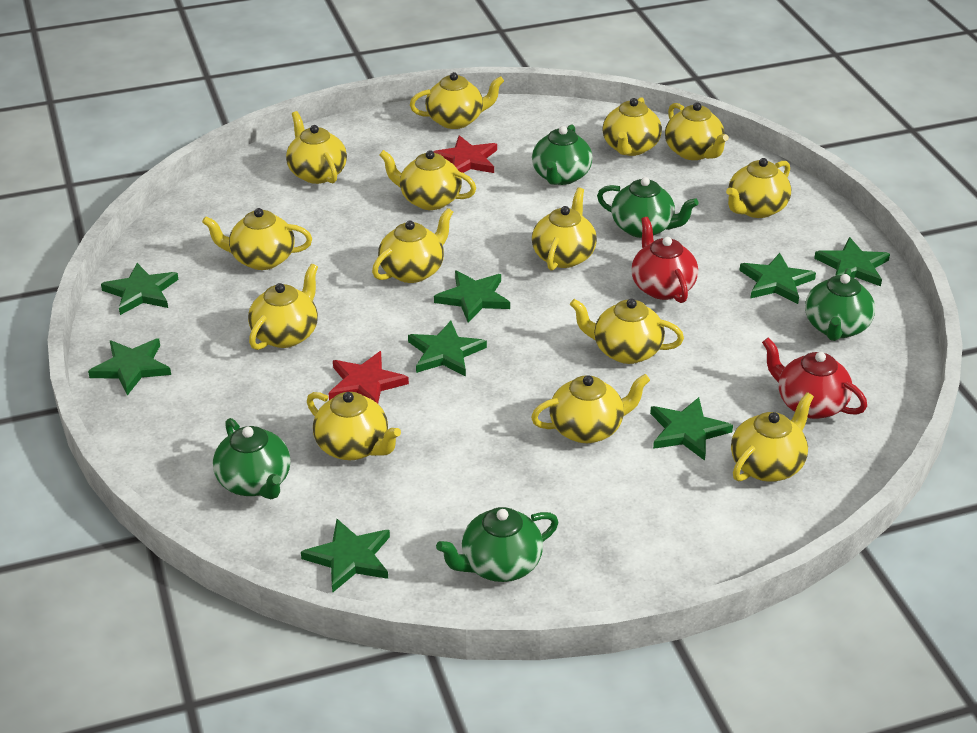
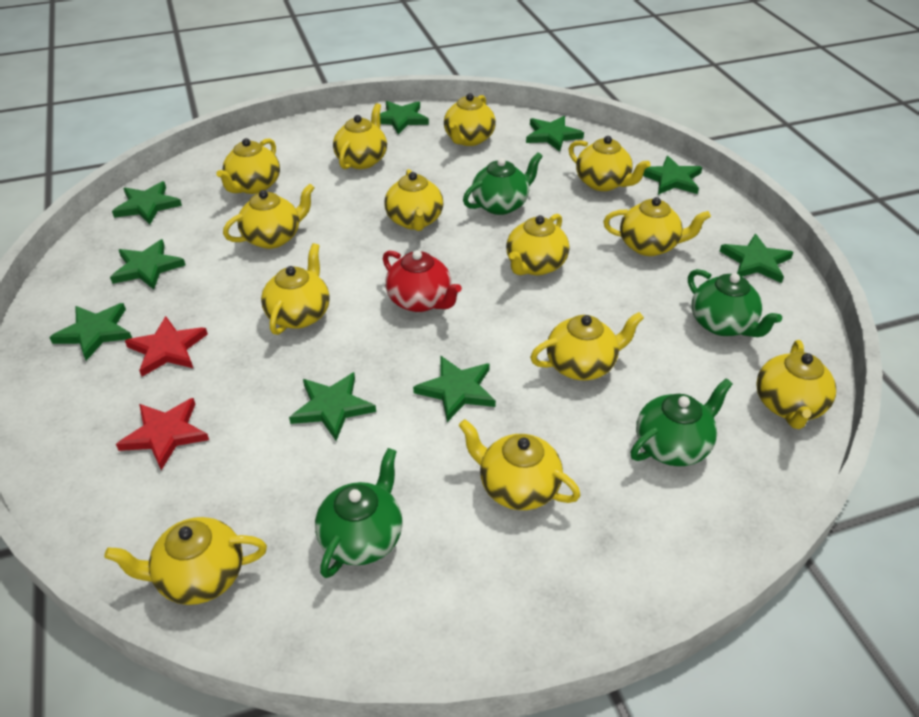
green star: [88,339,171,396] [101,263,179,315] [301,519,390,593] [408,321,487,376] [434,271,510,323] [650,397,733,461] [739,253,816,304] [814,237,890,286] = 8 -> [49,303,132,361] [110,239,185,290] [112,181,182,225] [289,372,376,441] [380,101,429,135] [413,356,496,422] [526,116,584,152] [643,156,702,195] [720,234,793,283] = 9
green teapot: [213,418,291,499] [436,507,558,582] [532,124,593,185] [597,177,699,238] [805,268,875,341] = 5 -> [315,448,403,578] [463,152,543,215] [630,378,733,466] [688,269,782,337] = 4
red teapot: [631,217,698,303] [762,338,867,419] = 2 -> [383,250,462,312] = 1
yellow teapot: [202,208,312,270] [248,264,318,350] [286,111,347,184] [307,392,401,460] [372,208,453,283] [379,150,476,210] [410,72,504,129] [531,374,650,443] [532,188,597,271] [570,299,684,364] [602,97,662,156] [665,102,729,160] [726,158,791,218] [731,392,814,482] = 14 -> [104,517,267,605] [216,138,280,194] [223,184,315,249] [261,243,330,335] [333,103,387,169] [384,169,443,231] [444,93,496,146] [459,419,581,510] [506,214,569,275] [530,312,644,380] [569,136,651,191] [603,197,711,256] [756,340,836,429] = 13

